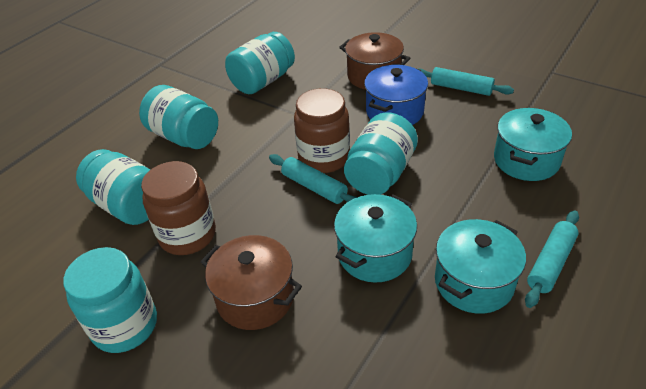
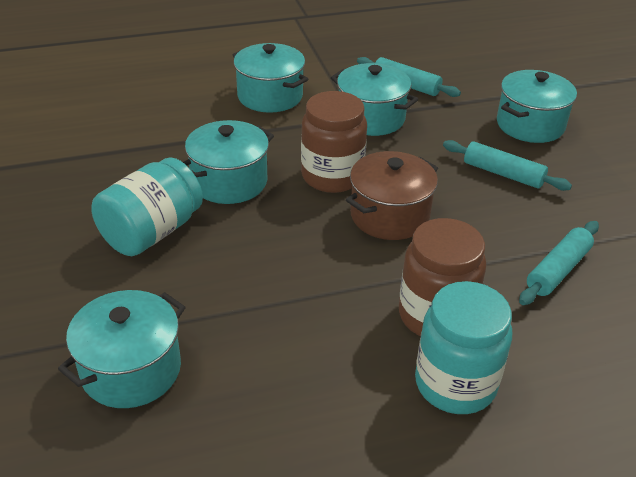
blue pot: [364,65,428,125] = 1 -> none = 0
brown pot: [200,235,302,330] [339,32,410,90] = 2 -> [346,151,438,240] = 1
turquoise jar: [63,247,157,353] [76,149,150,225] [139,85,218,149] [225,32,295,94] [344,112,418,195] = 5 -> [91,157,203,256] [415,281,512,414] = 2
turquoise pot: [334,194,417,282] [435,219,526,314] [494,108,572,181] = 3 -> [58,290,186,408] [183,120,274,204] [232,43,308,113] [331,63,418,136] [497,70,577,143] = 5

